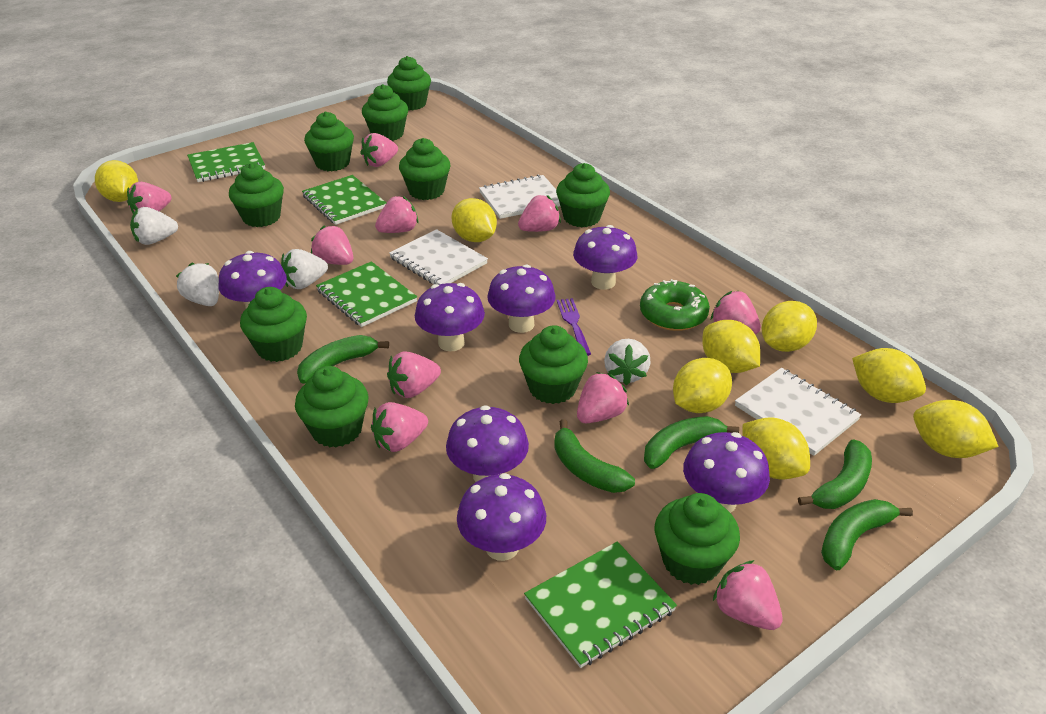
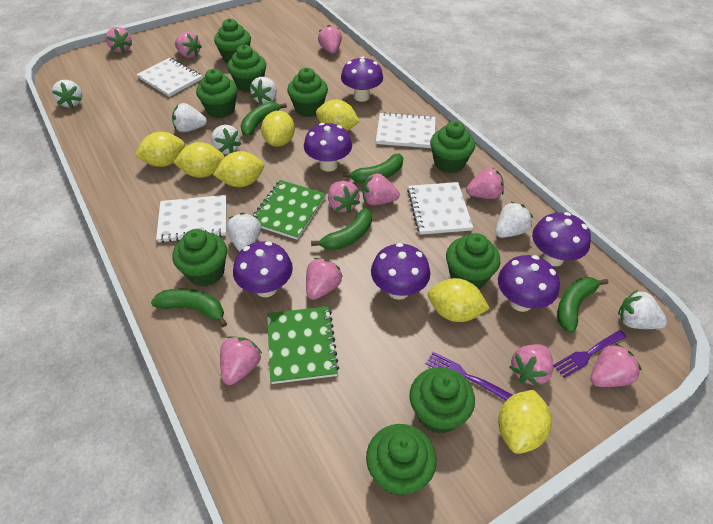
green cupcake: [229,163,284,227] [240,287,307,362] [295,366,369,447] [304,112,354,171] [362,84,408,141] [387,56,431,111] [399,138,450,200] [519,325,588,404] [556,163,610,227] [655,493,740,585] = 10 -> [173,229,227,287] [196,69,237,118] [214,18,251,63] [227,45,266,93] [287,68,328,117] [366,424,437,496] [409,367,475,434] [430,121,475,173] [446,233,500,289] = 9
green donut: [640,279,710,331] = 1 -> none = 0
green notebook: [187,142,265,182] [302,175,386,225] [316,261,417,327] [524,541,677,668] = 4 -> [254,180,326,240] [267,306,339,384] = 2
purple fork: [557,298,591,356] = 1 -> [426,352,513,401] [553,330,626,378] = 2
purple mushroom: [219,251,287,309] [415,283,485,351] [446,405,529,482] [457,473,546,561] [487,264,556,333] [573,225,637,290] [683,432,770,513] = 7 -> [233,241,293,297] [304,123,352,171] [341,56,383,102] [371,243,430,300] [498,255,560,312] [532,212,591,266] = 6
white notebook: [389,229,488,285] [479,174,560,219] [735,368,861,456] = 3 -> [136,58,202,97] [156,195,226,243] [376,112,435,148] [407,182,473,235] = 4
white strawberry: [130,207,178,245] [176,262,219,306] [281,249,328,289] [604,339,651,385] = 4 -> [52,80,82,108] [172,103,207,132] [211,125,241,154] [227,213,261,252] [250,77,277,105] [495,201,533,238] [618,290,667,329] = 7
yellow lemon: [95,160,138,202] [452,198,497,242] [673,358,732,413] [702,320,760,373] [742,417,810,479] [762,301,817,352] [852,348,926,403] [913,400,999,458] = 8 -> [135,132,185,167] [173,142,224,178] [213,151,264,187] [261,111,295,147] [316,100,360,131] [428,278,490,322] [498,390,552,454] = 7

